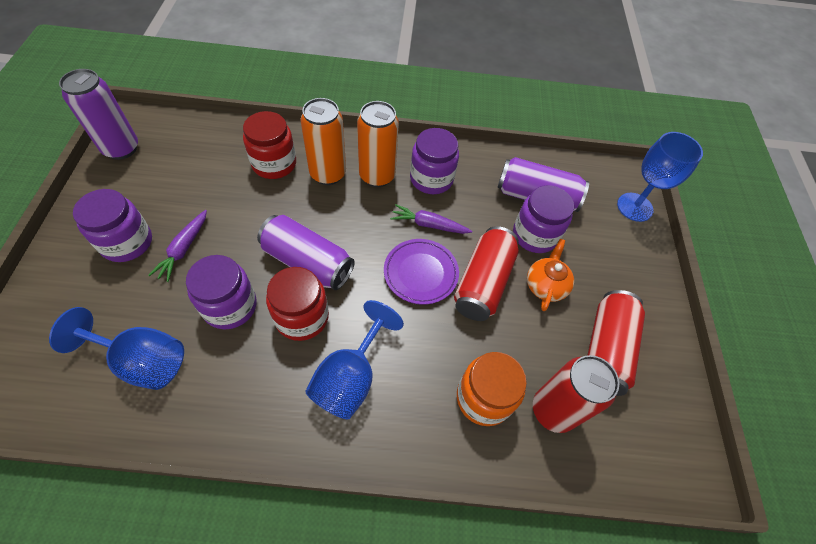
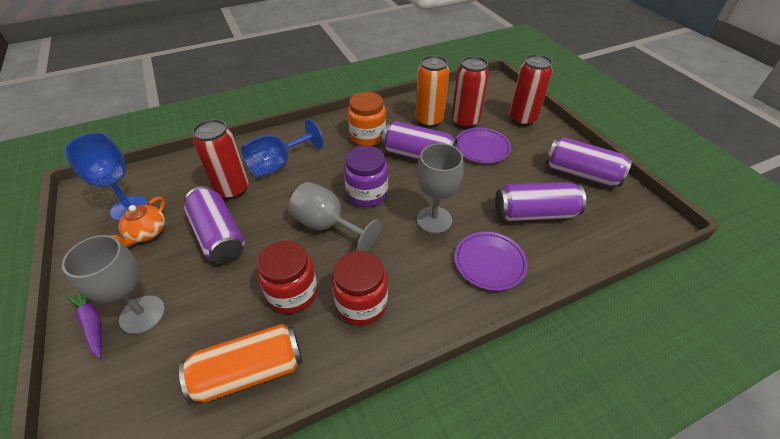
blue goblet: [49,307,184,390] [305,300,404,420] [617,132,703,222] = 3 -> [64,133,148,221] [241,119,324,178] = 2
grey goblet: none = 0 -> [62,235,165,334] [289,182,381,251] [417,143,464,234] = 3
purple can: [59,69,138,160] [257,215,355,290] [497,157,589,212] = 3 -> [184,186,245,264] [382,121,457,160] [495,182,586,221] [546,137,632,187] = 4
purple carrot: [149,210,207,282] [390,204,472,234] = 2 -> [66,291,102,358] = 1
purple jar: [73,189,152,262] [186,255,257,329] [410,128,459,194] [513,185,574,253] = 4 -> [344,146,388,207] = 1
purple plate: [384,239,459,305] = 1 -> [454,232,528,291] [456,128,512,164] = 2

